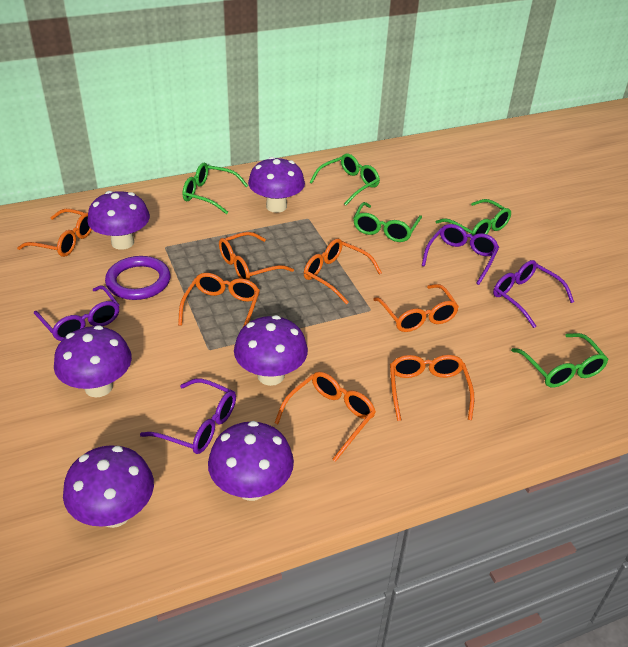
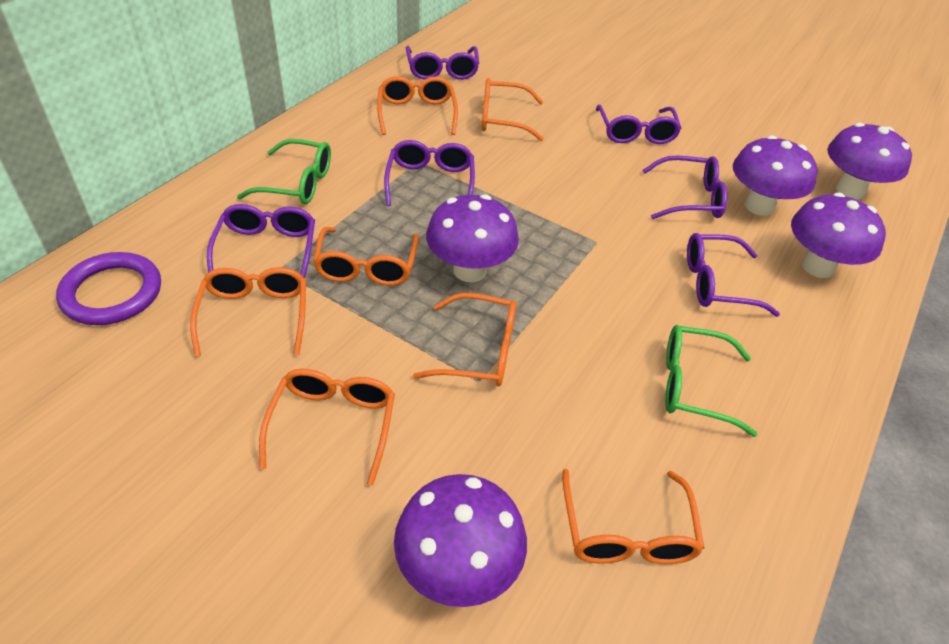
green glasses: [182,163,248,214] [310,154,380,205] [353,202,422,242] [436,199,511,236] [511,333,609,388] = 5 -> [237,139,331,204] [665,325,758,437] = 2
purple glasses: [34,285,119,341] [140,378,236,454] [422,224,499,285] [493,260,574,328] = 4 -> [207,204,315,278] [384,140,475,206] [406,46,479,80] [596,105,681,144] [642,156,727,219] [687,233,780,317] = 6
purple mushroom: [54,325,132,397] [63,445,154,528] [87,191,150,250] [208,421,294,501] [234,315,308,386] [248,157,305,213] = 6 -> [394,474,527,607] [426,194,519,282] [733,135,817,216] [791,193,886,278] [828,123,912,199] = 5

